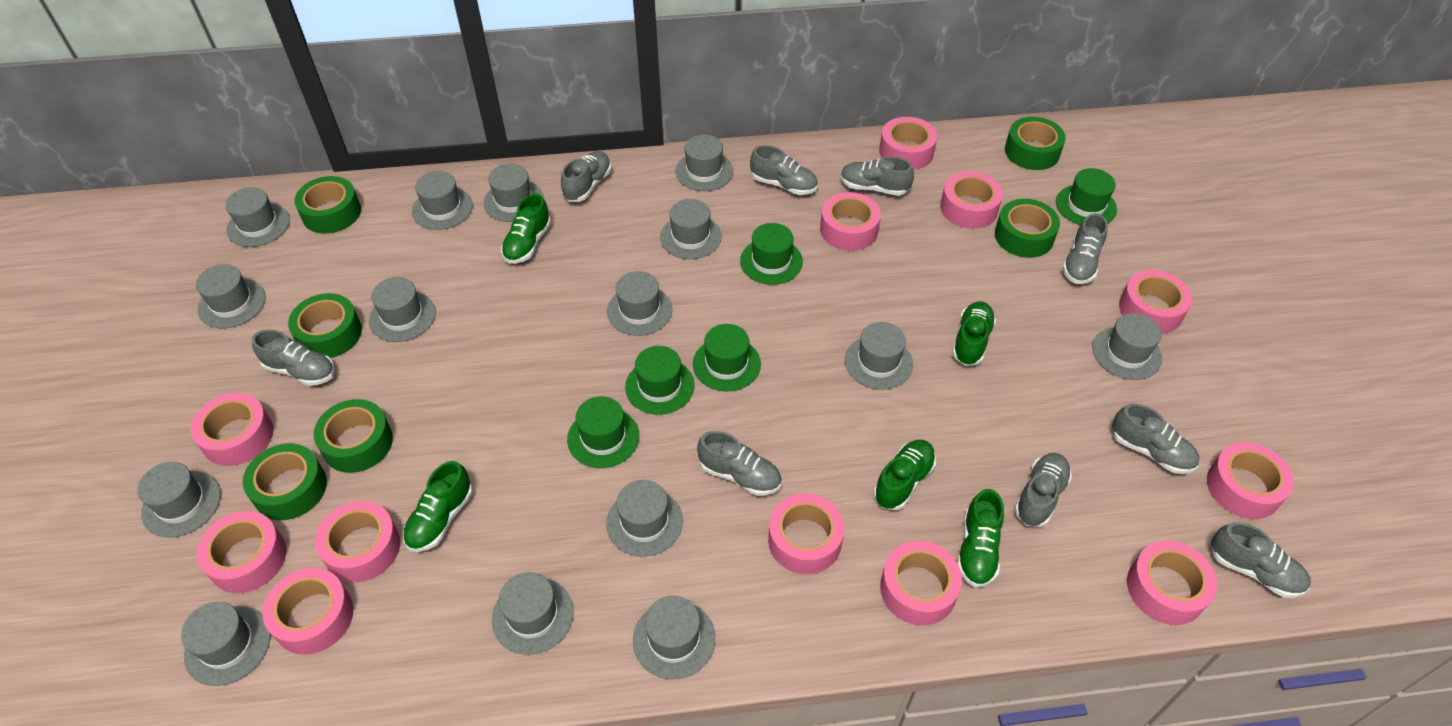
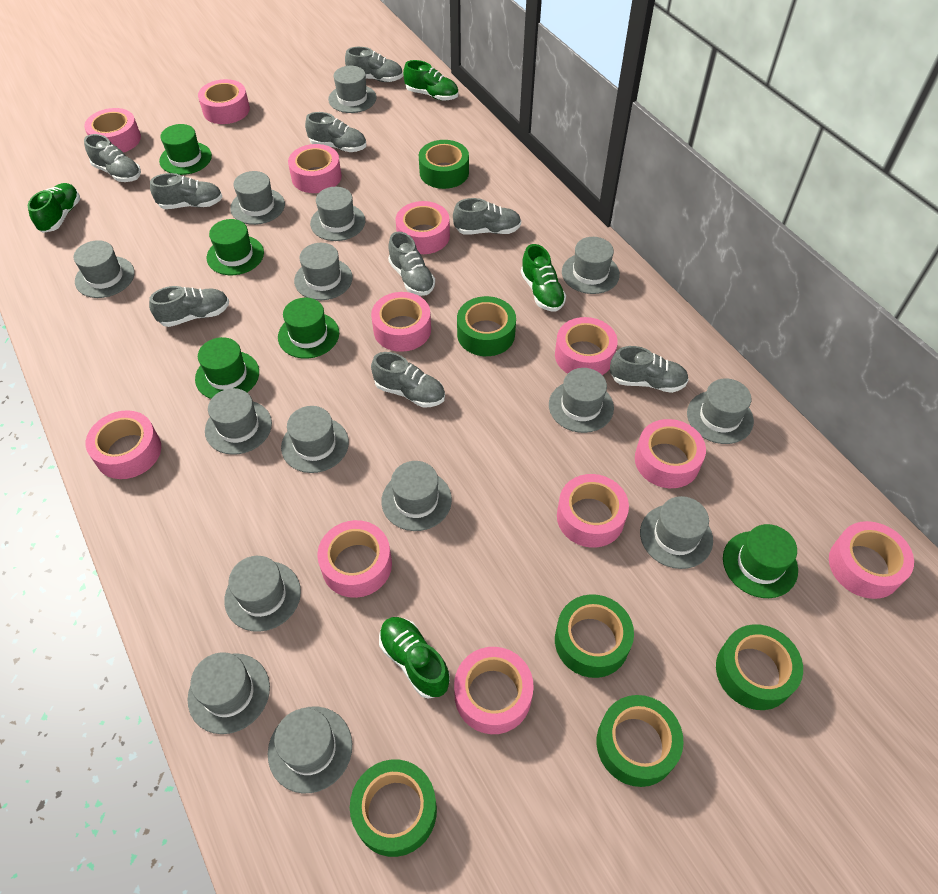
green shoe: [403,461,473,552] [501,194,551,264] [873,440,936,510] [952,301,996,366] [957,489,1004,587] = 5 -> [28,183,80,233] [379,617,450,699] [403,60,458,101] [521,244,566,312] = 4

